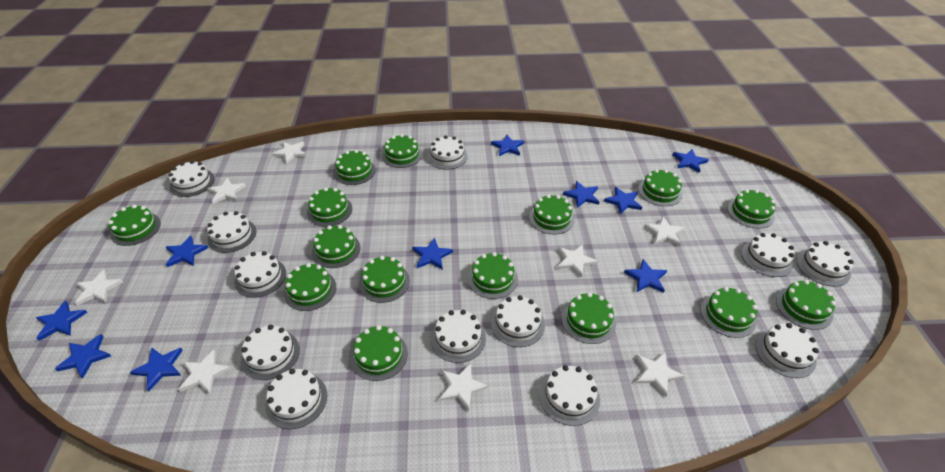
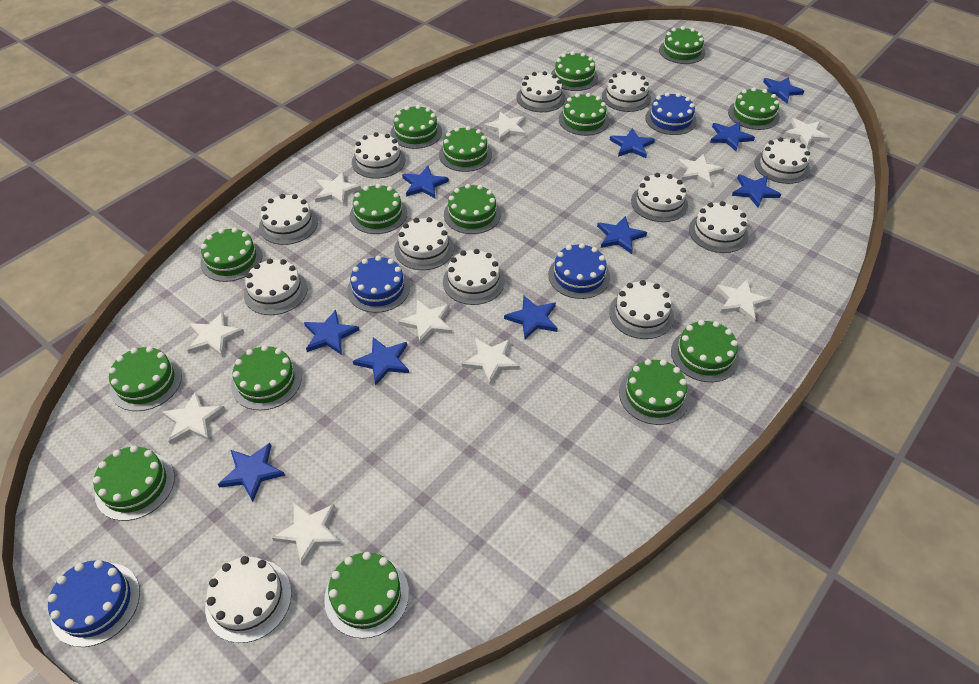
blue cake: none = 0 -> [48,560,140,647] [347,256,410,313] [548,243,610,299] [645,92,697,135] = 4
white star: [75,270,123,305] [178,349,232,394] [207,178,246,204] [272,142,307,164] [439,363,488,411] [557,244,598,278] [635,352,684,397] [644,217,685,246] = 8 -> [162,391,225,444] [187,311,244,357] [272,502,341,566] [315,172,361,206] [398,299,452,344] [462,338,520,385] [484,112,526,141] [677,154,724,186] [716,280,771,322] [783,118,830,148] = 10

